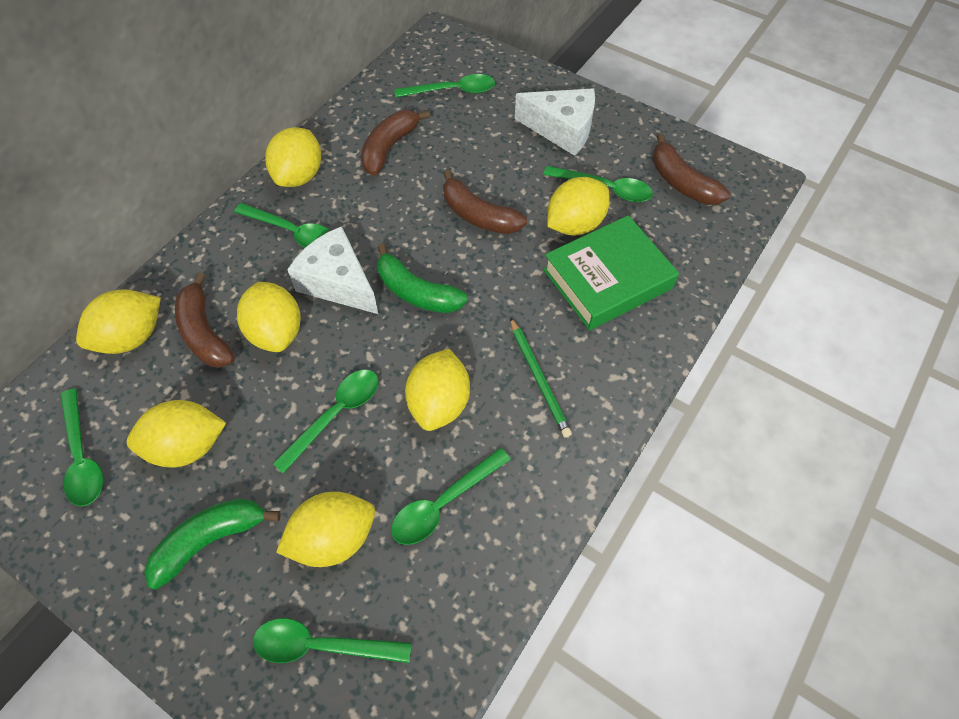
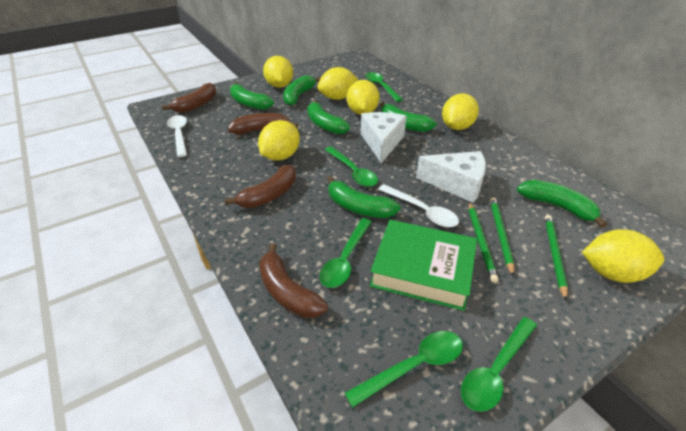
green banana: [144,498,281,590] [377,244,468,313] = 2 -> [230,82,274,110] [283,75,321,106] [307,100,350,134] [327,176,401,218] [380,102,437,132] [517,180,607,228] = 6
green pencil: [510,318,572,438] = 1 -> [469,202,498,283] [490,197,514,277] [545,215,568,300] = 3
green spoon: [60,388,103,506] [234,203,329,247] [253,618,412,663] [272,370,379,474] [391,448,511,545] [394,74,495,98] [543,166,653,202] = 7 -> [320,218,372,288] [325,147,378,187] [345,331,463,408] [365,72,403,102] [461,317,537,412] = 5
white spoon: none = 0 -> [167,115,187,157] [378,184,459,227] = 2
yellow lemon: [76,289,161,354] [127,400,226,467] [237,282,301,352] [265,127,321,187] [276,492,375,567] [405,349,470,431] [547,177,610,235] = 7 -> [258,120,300,161] [263,56,293,88] [317,67,358,100] [347,80,380,115] [442,93,479,130] [582,229,664,283] = 6

